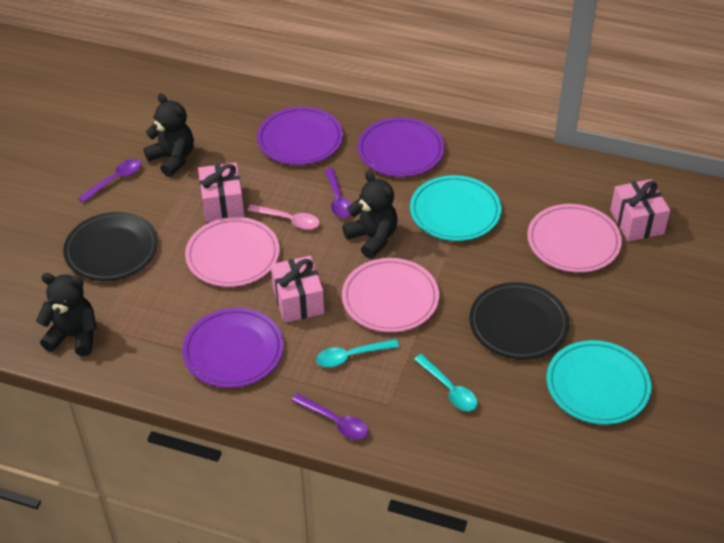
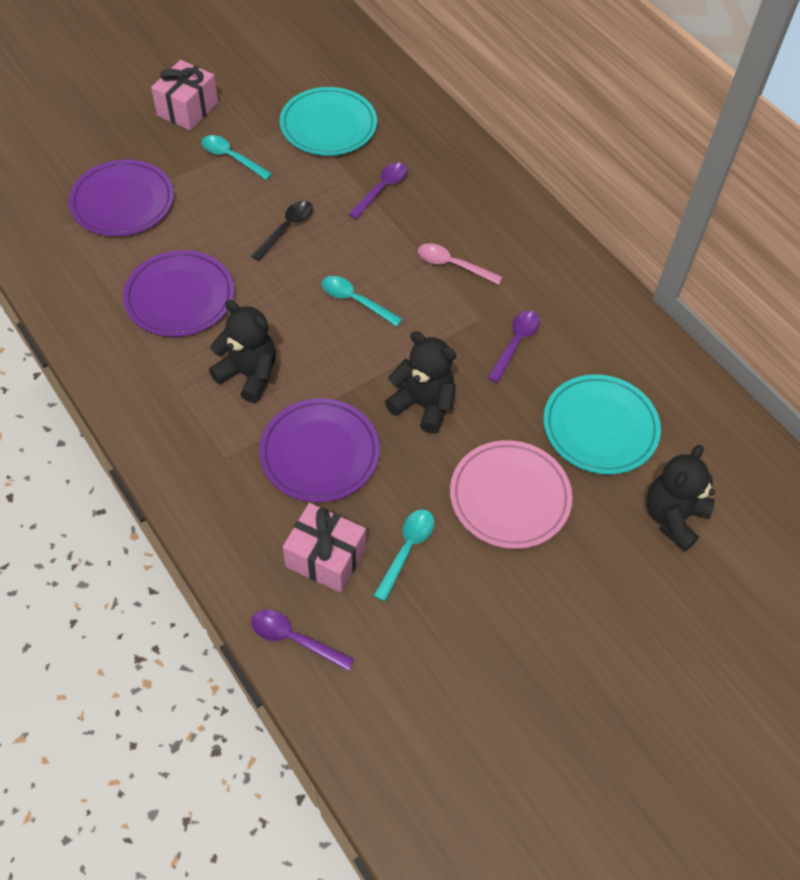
black plate: [63,212,158,281] [469,282,569,360] = 2 -> none = 0
black spoon: none = 0 -> [251,201,313,261] = 1
pink gift: [198,163,244,222] [270,256,324,323] [610,179,670,241] = 3 -> [151,60,218,131] [283,503,366,593] = 2
pink plate: [185,217,280,287] [342,258,439,332] [527,204,622,273] = 3 -> [450,440,572,549] = 1
turquoise spoon: [316,339,399,367] [414,354,478,411] = 2 -> [201,135,272,180] [322,276,403,327] [373,509,434,601] = 3

